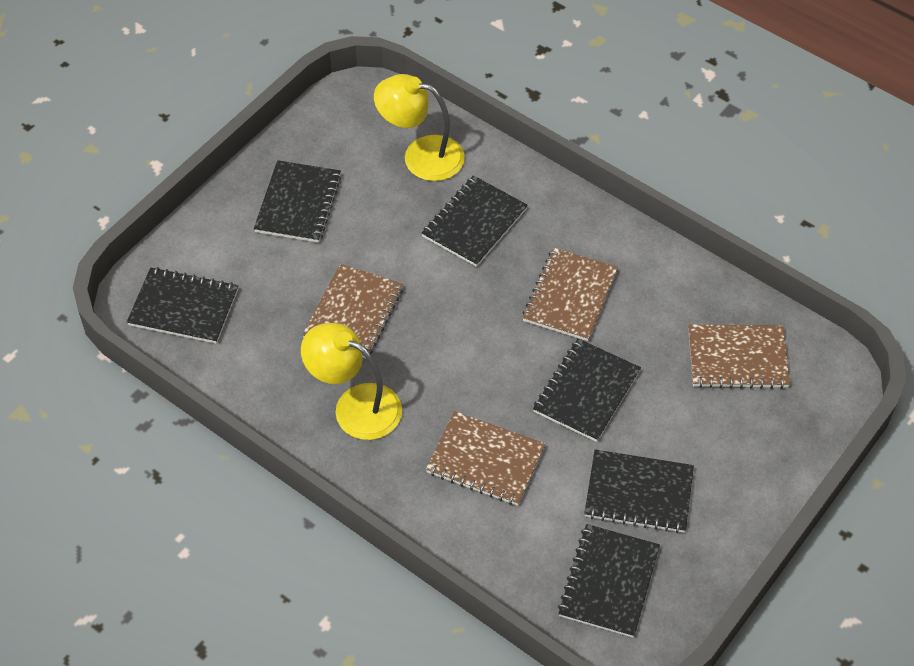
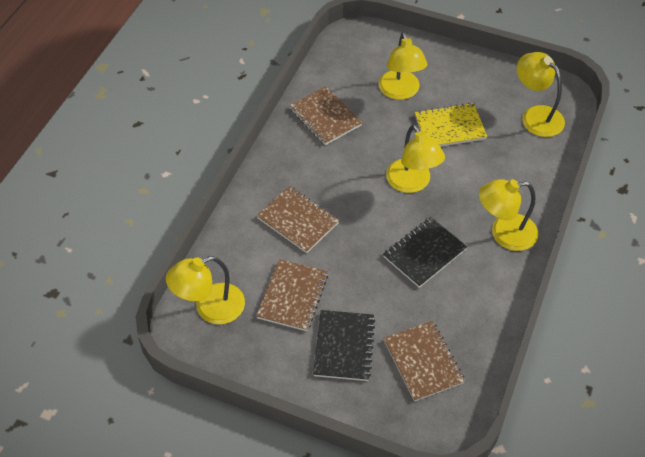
black notebook: [127,267,238,344] [254,160,342,243] [422,175,528,267] [533,338,641,442] [558,524,660,638] [584,449,694,533] = 6 -> [313,310,375,381] [383,217,467,288] = 2
yellow lamp: [301,323,402,440] [374,74,465,181] = 2 -> [166,256,245,324] [379,32,427,100] [386,124,445,193] [479,179,538,251] [517,52,565,137] = 5
yellow notebook: none = 0 -> [415,103,487,146] = 1

